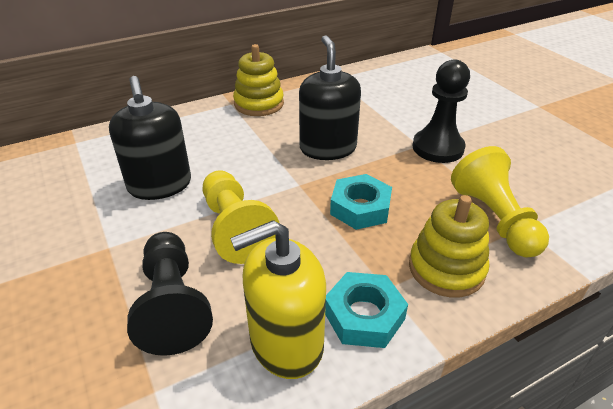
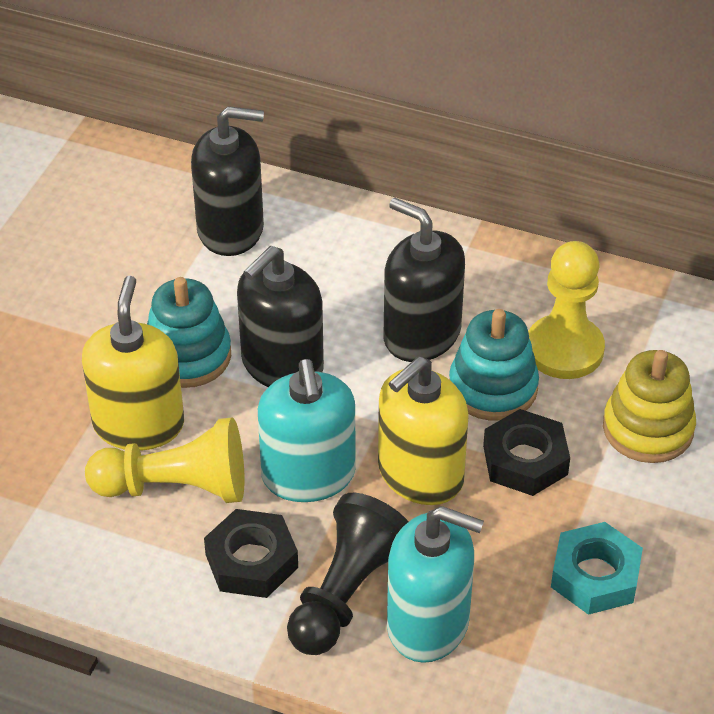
black nut: none = 0 -> [204,509,298,598] [483,409,570,496] = 2
black pawn: [127,232,213,356] [412,59,470,163] = 2 -> [287,493,409,655] = 1
black soap dispenser: [109,76,191,200] [299,35,361,160] = 2 -> [191,106,264,256] [237,246,324,387] [383,198,465,362] = 3
turquoise nut: [325,272,408,348] [330,174,392,230] = 2 -> [551,522,643,615] = 1
turquoise soap dispenser: none = 0 -> [258,359,355,502] [387,506,484,663] = 2
turquoise stacking toy: none = 0 -> [147,277,231,388] [449,309,539,421] = 2
yellow soap dispenser: [230,220,326,379] = 1 -> [82,276,184,450] [378,356,469,505] = 2
yellow stacking toy: [233,44,284,116] [409,195,489,297] = 2 -> [603,350,696,463] = 1

